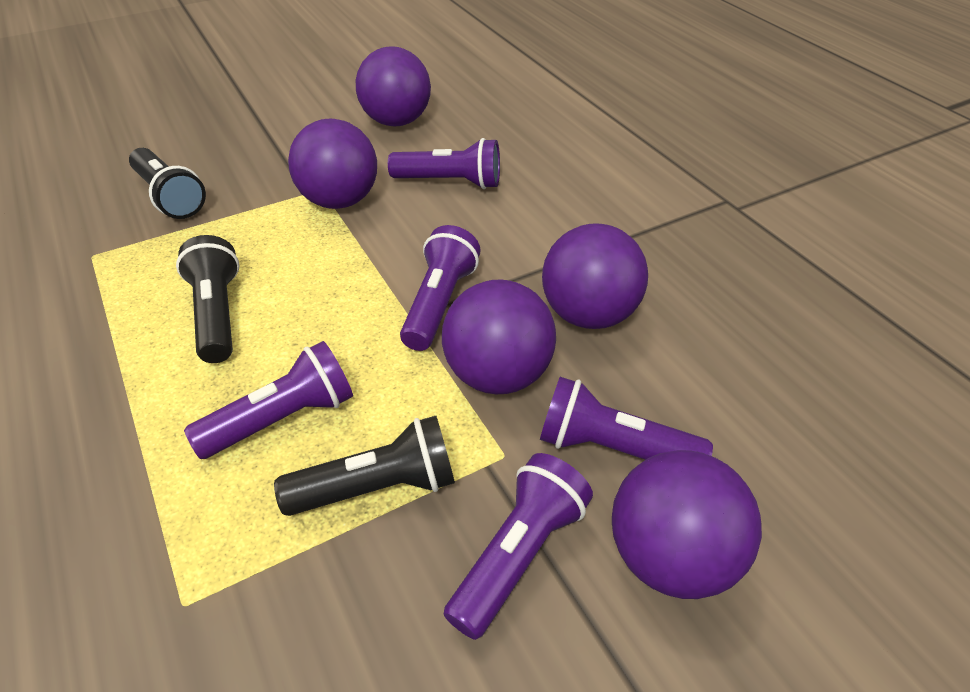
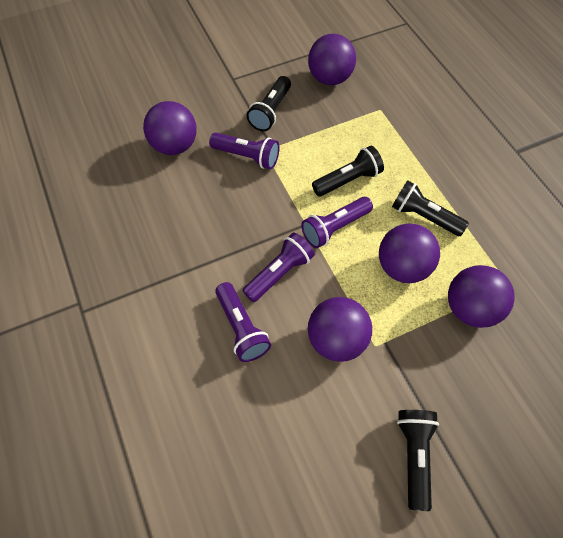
black flashlight: [129,148,206,219] [176,235,240,363] [274,416,455,516] = 3 -> [247,76,291,131] [312,146,384,197] [392,180,469,236] [397,410,439,511] = 4
purple flashlight: [184,341,353,459] [388,138,500,189] [400,225,481,351] [444,453,593,640] [540,377,713,460] = 5 -> [209,132,279,169] [215,282,271,362] [242,232,315,302] [301,197,373,248] = 4

